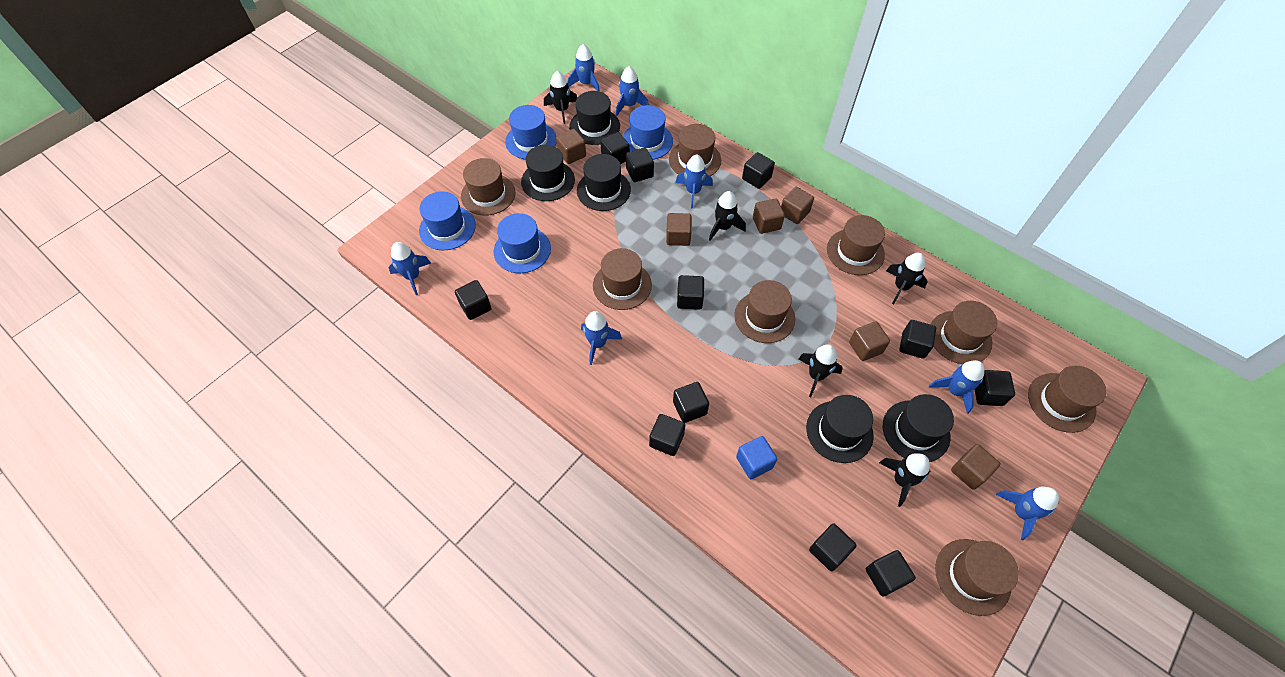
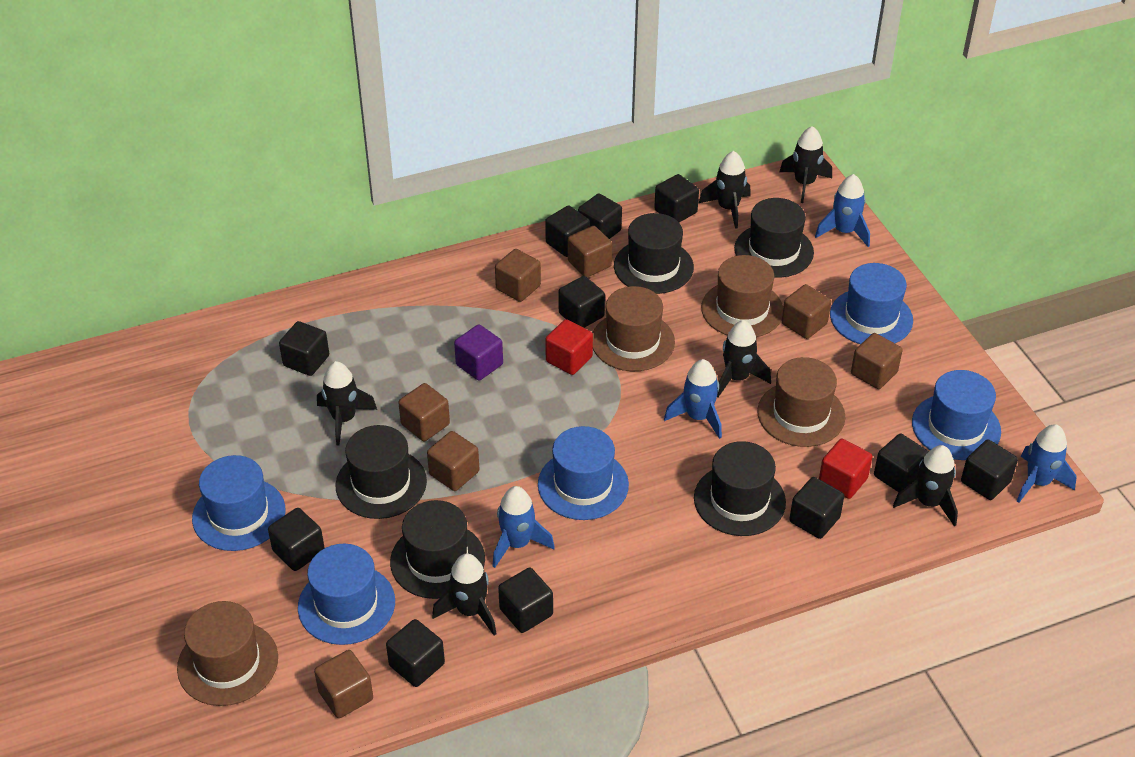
black rocket: [544,71,577,124] [709,191,746,241] [798,344,843,397] [879,453,931,507] [886,253,928,304] = 5 -> [317,361,377,446] [432,554,497,636] [699,151,750,229] [717,320,771,398] [780,126,832,203] [893,445,958,526] = 6
blue cube: [736,436,777,479] = 1 -> none = 0
blue hat: [419,191,476,250] [494,213,551,273] [505,105,556,159] [623,105,673,160] = 4 -> [192,455,285,551] [298,544,395,645] [538,426,629,520] [830,263,913,344] [912,370,1001,460] = 5
blue rocket: [388,242,431,295] [568,44,600,92] [581,311,622,365] [616,66,649,116] [675,155,713,208] [929,360,984,414] [996,486,1059,540] = 7 -> [493,486,555,568] [664,359,722,439] [815,174,870,247] [1017,424,1077,503] = 4
brown cube: [556,129,586,164] [666,213,692,246] [753,199,785,234] [781,187,814,224] [849,321,890,361] [951,444,1001,490] = 6 -> [314,650,373,718] [398,383,450,441] [427,431,479,491] [495,249,541,302] [568,226,612,277] [782,284,831,339] [851,333,903,389] = 7
brown hat: [461,158,516,216] [593,248,652,310] [669,124,721,176] [734,280,795,343] [827,215,885,275] [931,301,997,364] [935,539,1019,616] [1028,366,1107,433] = 8 -> [177,601,278,706] [593,286,675,371] [701,255,783,337] [757,357,845,447] = 4
purple cube: none = 0 -> [454,324,503,381] = 1
red cube: none = 0 -> [545,319,593,375] [819,439,872,499] = 2

